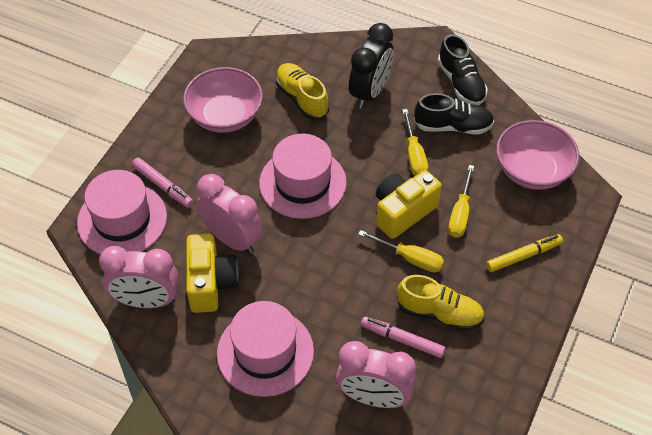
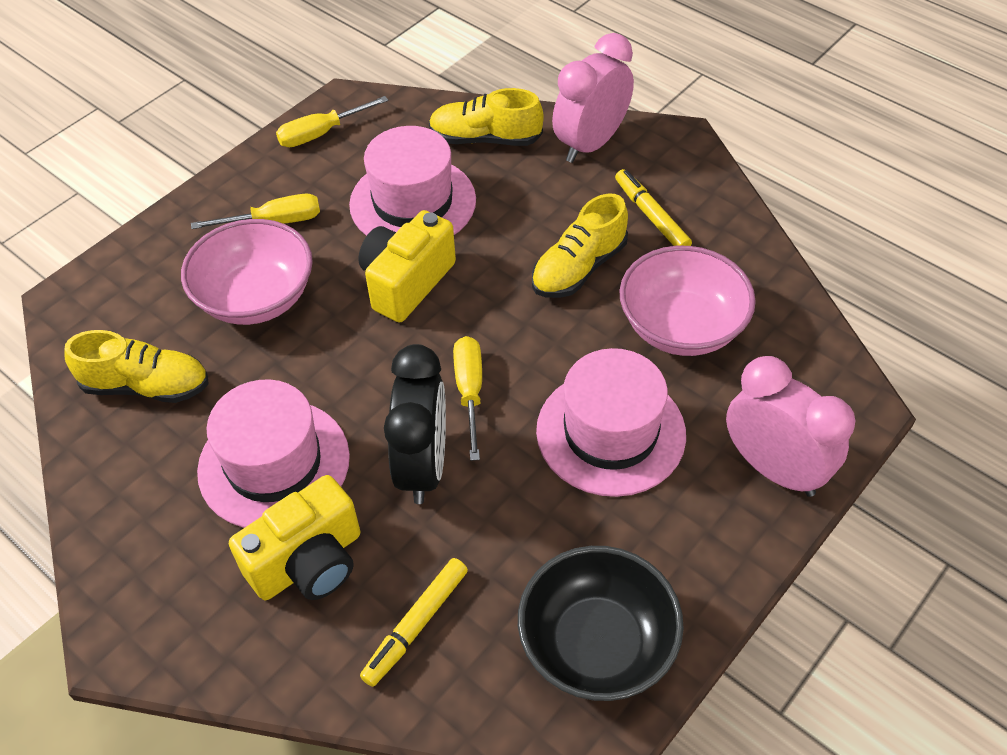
black bowl: none = 0 -> [518,546,684,701] = 1
black shoe: [414,93,494,135] [438,34,488,106] = 2 -> none = 0
pink clock: [99,246,179,308] [196,174,263,254] [336,341,416,408] = 3 -> [552,33,634,163] [726,356,855,497] = 2
pink marker: [132,158,193,208] [361,316,446,358] = 2 -> none = 0
yellow marker: [486,234,563,272] = 1 -> [360,558,468,687] [615,169,692,246] = 2
yellow shoe: [276,63,329,120] [397,275,485,331] = 2 -> [65,330,209,403] [429,88,544,146] [532,193,628,298] = 3

